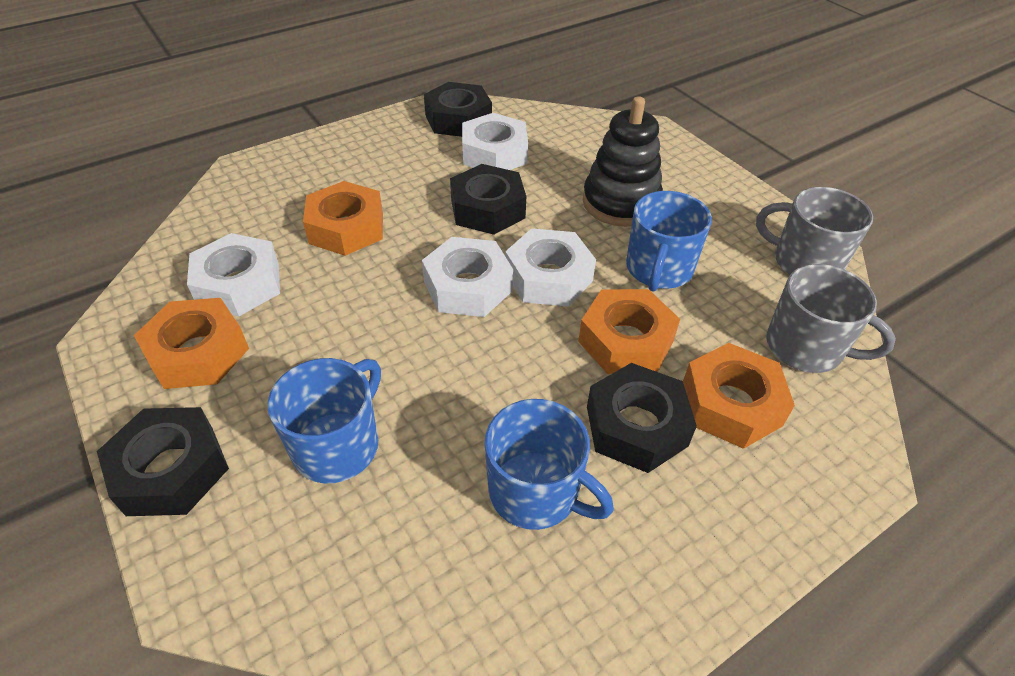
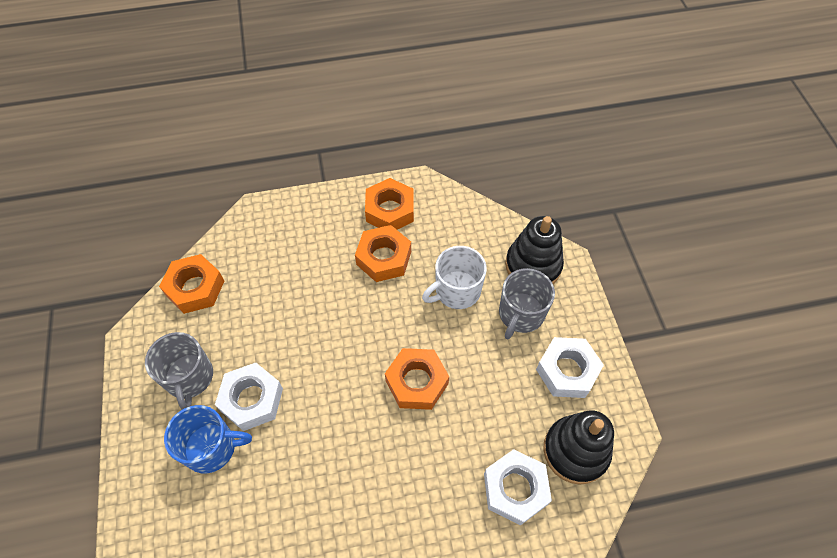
black nut: [97,407,229,516] [424,82,492,137] [450,164,526,235] [587,363,697,473] = 4 -> none = 0
black stacking toy: [583,96,663,227] = 1 -> [505,216,564,284] [543,410,614,485] = 2
blue mug: [268,358,381,483] [485,399,614,530] [626,191,712,292] = 3 -> [164,405,252,474] = 1
white mug: none = 0 -> [422,246,487,309] = 1
white nut: [187,233,280,316] [422,237,513,317] [462,113,528,170] [505,228,596,307] = 4 -> [215,363,283,431] [484,449,552,526] [536,337,604,398] = 3

